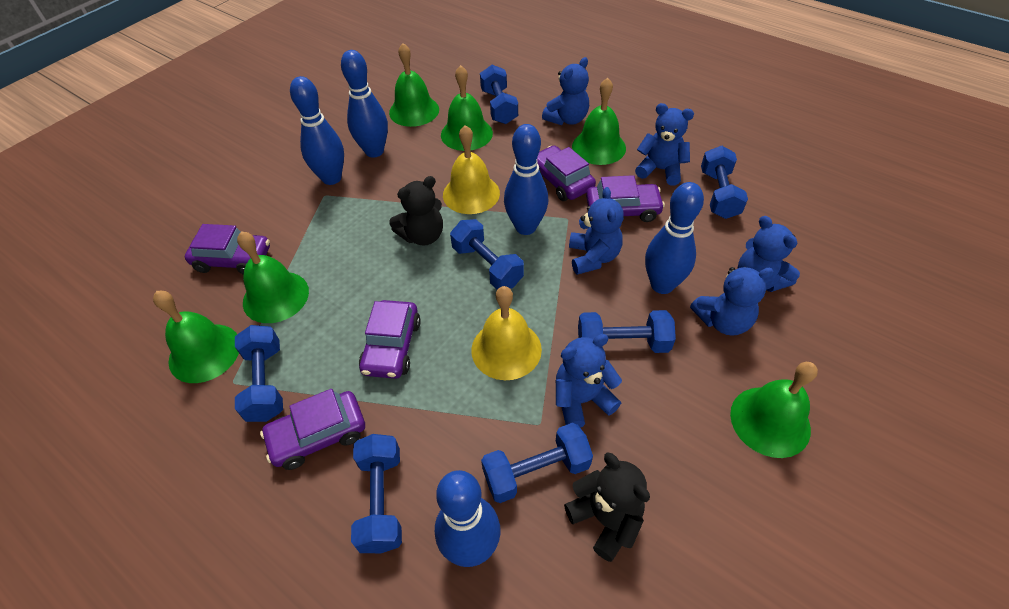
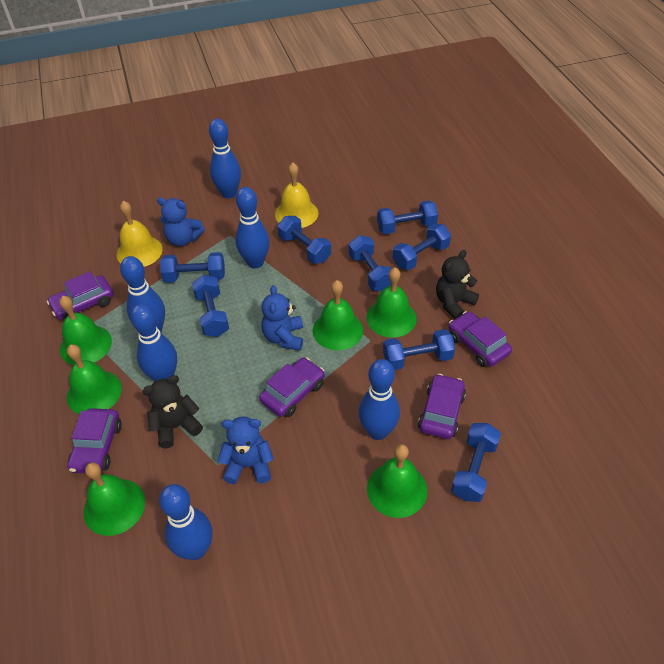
blue bowling pin: [290,76,344,185] [341,50,388,158] [435,470,501,567] [504,124,548,235] [645,182,704,294] = 5 -> [120,256,165,332] [130,304,177,381] [159,484,213,560] [209,119,241,198] [235,187,270,268] [358,359,400,440] = 6
blue dumbbell: [235,325,283,422] [351,434,402,553] [450,219,524,290] [480,65,518,124] [481,423,593,503] [578,310,676,353] [701,146,748,219] = 7 -> [160,252,225,283] [192,275,229,337] [277,216,331,264] [349,235,392,291] [377,201,438,234] [383,329,455,370] [393,224,451,270] [451,423,501,502] = 8
blue teddy bear: [542,57,589,125] [556,334,622,428] [569,187,624,275] [635,103,694,186] [690,267,774,336] [738,216,800,292] = 6 -> [157,197,205,246] [218,416,274,484] [261,285,303,351] = 3

